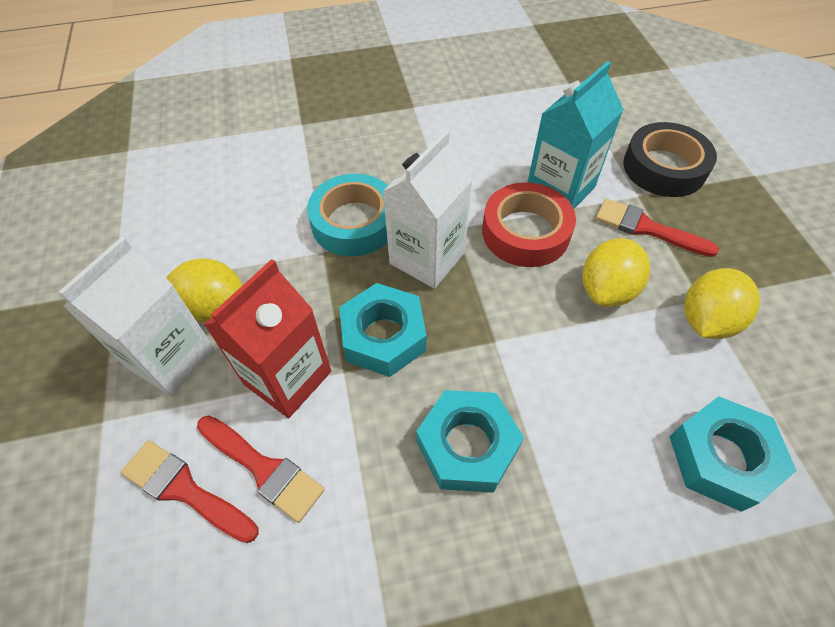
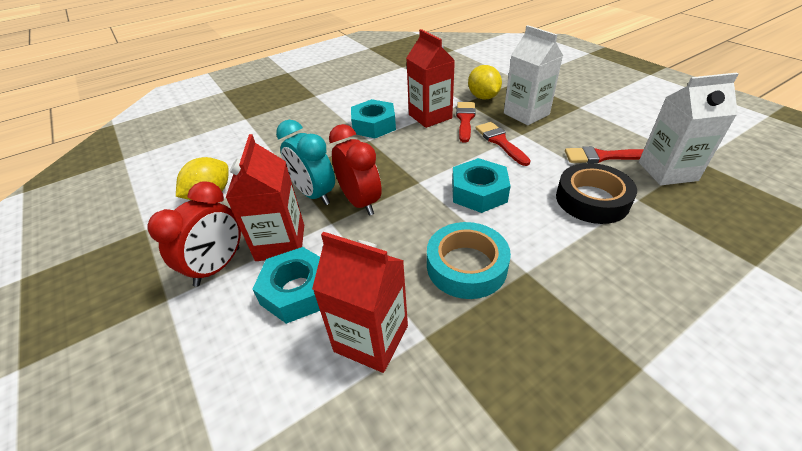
red carton: [204,259,331,418] = 1 -> [226,134,304,261] [312,232,408,373] [407,29,455,128] = 3
red clock: none = 0 -> [147,181,241,287] [329,124,382,216] = 2
red tape: [482,182,576,267] = 1 -> none = 0
turquoise carton: [527,61,624,209] = 1 -> none = 0
turquoise clock: none = 0 -> [276,120,335,205] = 1
yellow lemon: [166,258,243,322] [582,238,650,307] [684,268,760,339] = 3 -> [176,157,229,200] [468,65,502,100] = 2

